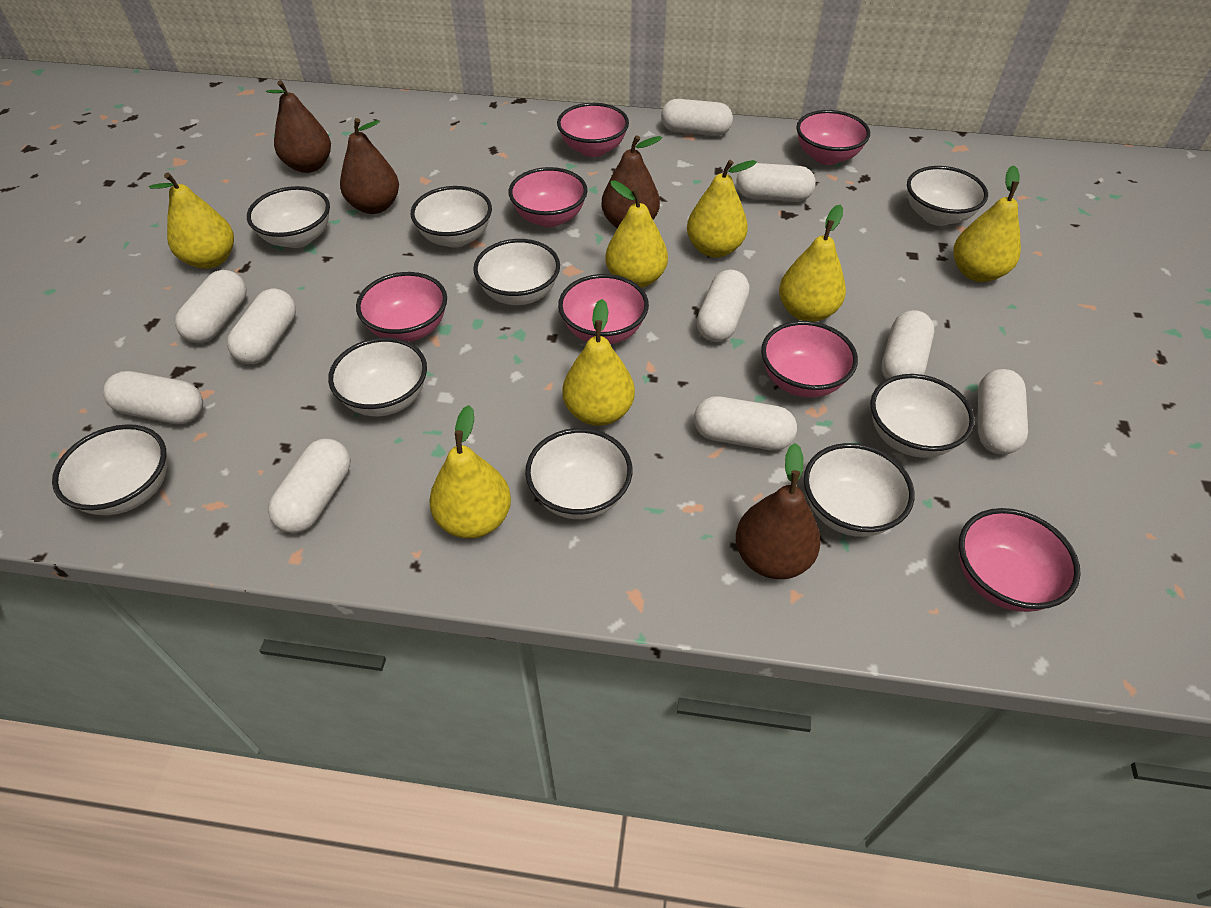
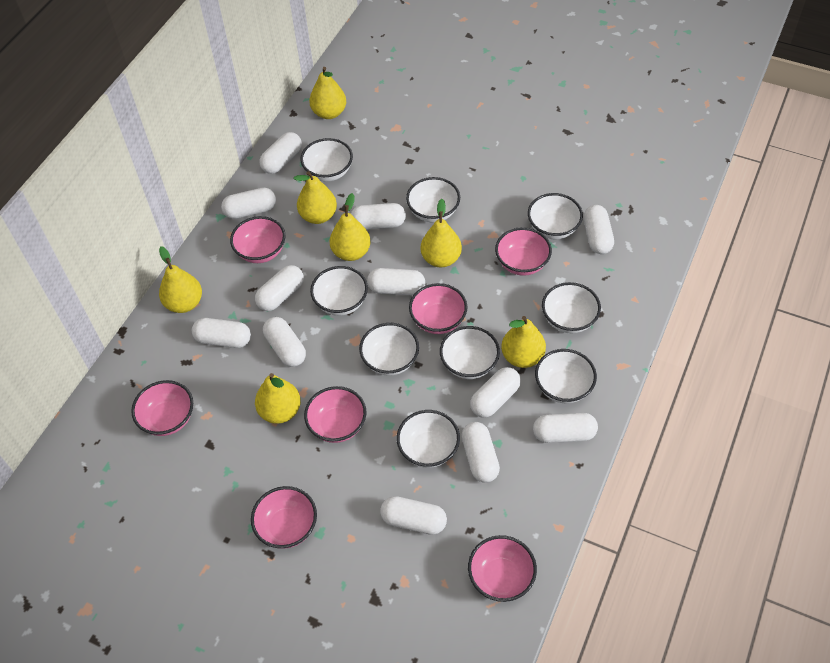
brown pear: [266,80,331,173] [340,118,399,214] [601,135,662,228] [736,443,821,579] = 4 -> none = 0
white capsule: [103,371,203,424] [175,270,247,343] [227,288,296,364] [268,439,350,533] [661,99,733,136] [694,396,797,451] [697,269,749,342] [736,163,816,202] [881,310,934,379] [978,369,1028,455] = 10 -> [192,318,251,348] [221,188,276,219] [255,265,304,311] [259,132,302,174] [263,317,306,367] [351,203,406,230] [367,268,425,295] [380,496,447,535] [461,422,500,483] [470,367,521,418] [533,413,598,443] [583,205,614,254] = 12

